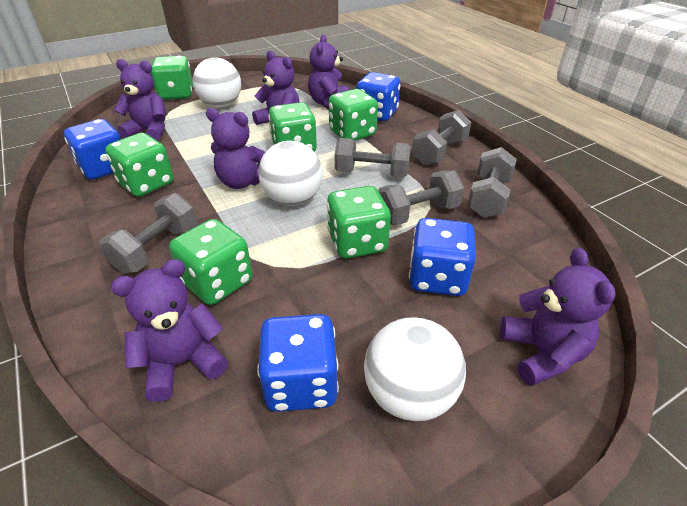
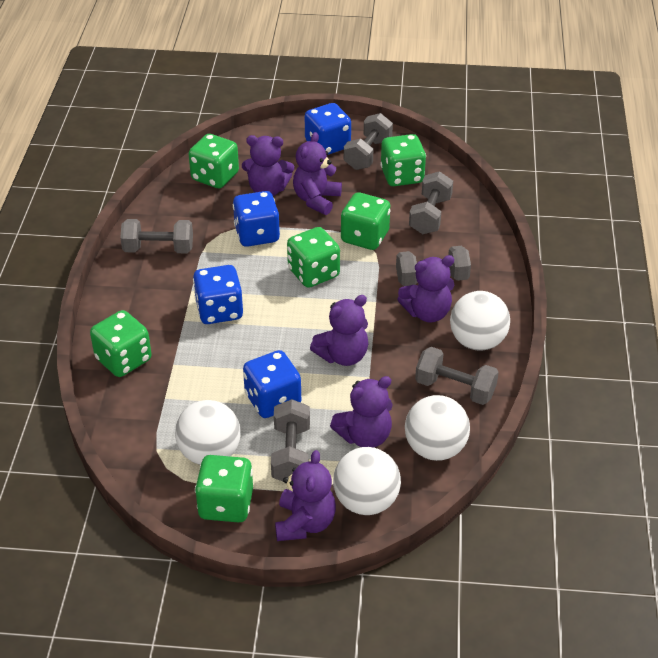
grey dumbbell: [99,193,197,273] [335,138,411,178] [378,170,464,225] [412,110,471,166] [468,147,517,218] = 5 -> [120,219,193,253] [271,399,310,481] [344,113,393,170] [396,246,471,286] [409,171,453,234] [415,347,499,405] = 6
white ball: [193,57,241,107] [258,141,323,206] [364,317,466,421] = 3 -> [175,400,241,465] [333,447,401,515] [405,395,470,461] [450,291,510,351] = 4

